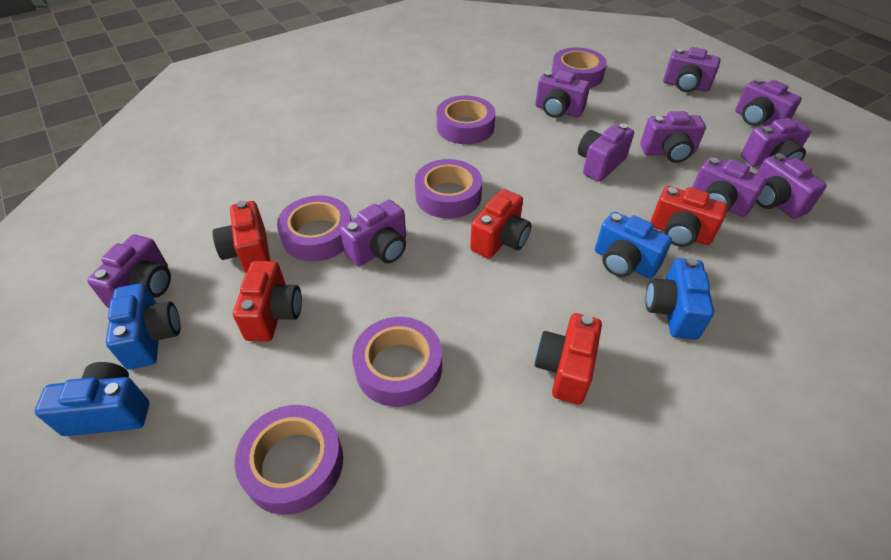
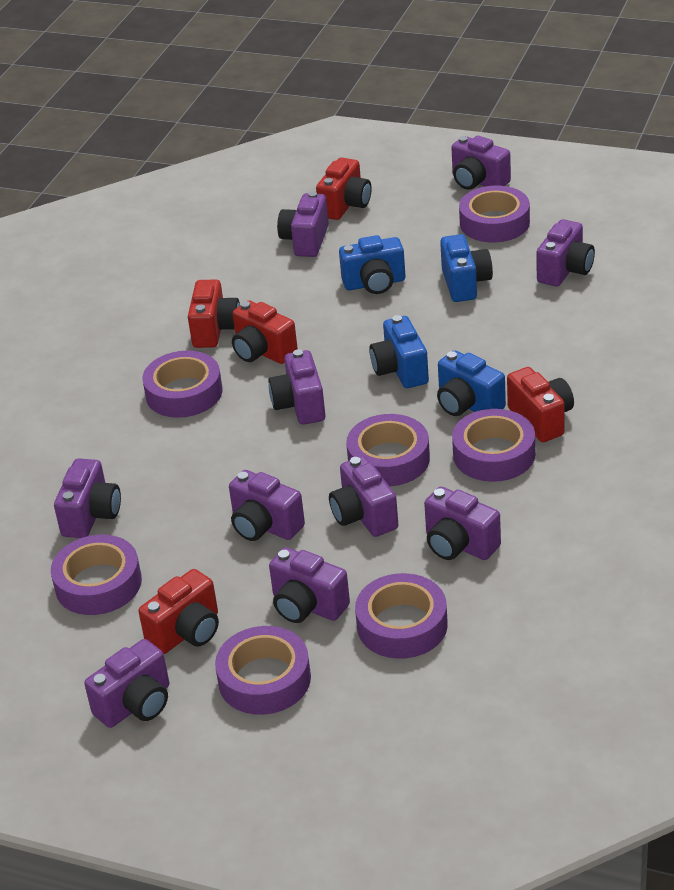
purple tape: [235,405,343,515] [277,195,352,261] [352,317,442,407] [415,159,482,219] [437,96,496,144] [551,48,607,88] = 6 -> [51,535,142,615] [142,351,223,418] [215,626,311,715] [346,414,430,486] [355,573,448,659] [452,409,535,482] [459,186,530,242] = 7

